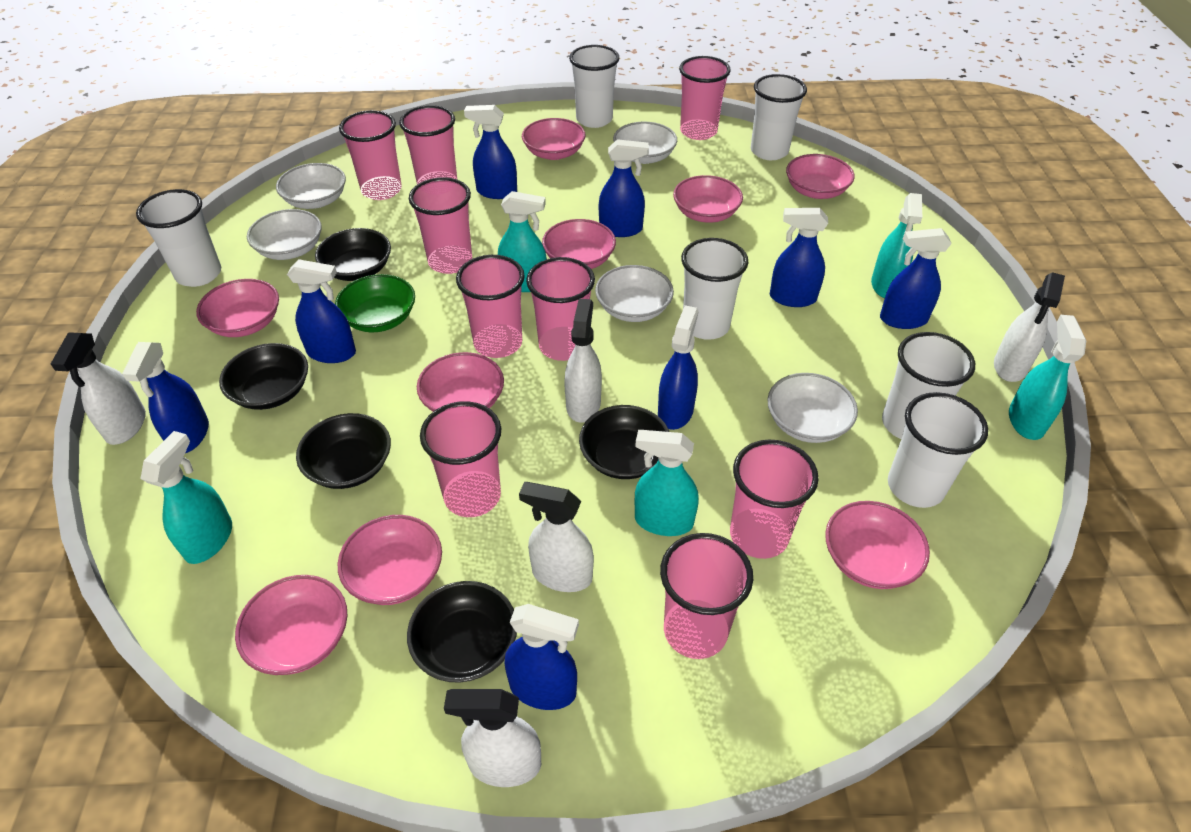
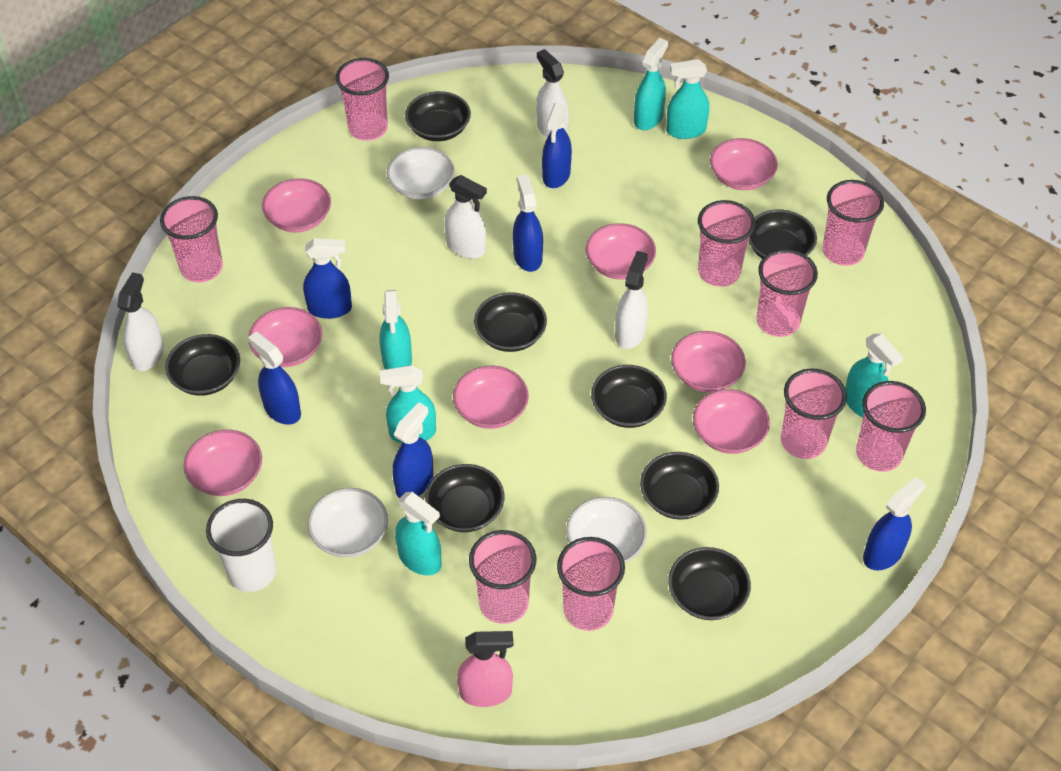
black bowl: [219,343,308,410] [296,413,391,489] [315,228,391,281] [407,581,517,683] [579,405,669,479] = 5 -> [165,334,240,396] [405,91,471,141] [425,464,504,532] [474,292,547,352] [591,365,667,428] [640,452,719,520] [668,547,751,620] [748,210,817,259] = 8
blue spray bottle: [122,342,209,453] [287,259,356,363] [464,105,517,199] [505,604,579,710] [599,139,649,237] [658,305,699,430] [770,208,828,307] [880,228,952,329] = 8 -> [248,332,301,425] [303,238,352,319] [392,402,433,498] [513,175,543,272] [542,103,572,188] [863,477,925,571] = 6
green bowl: [335,274,415,332] = 1 -> none = 0
pink bowl: [196,279,279,337] [235,575,347,675] [338,515,442,605] [417,352,504,412] [522,118,585,160] [542,219,616,269] [673,175,743,223] [786,154,855,199] [825,501,930,589] = 9 -> [184,430,262,496] [249,307,322,367] [262,178,331,232] [453,365,529,429] [586,223,656,280] [671,331,746,392] [693,389,770,454] [710,138,778,190] = 8
pink spray bottle: none = 0 -> [457,631,513,707] = 1
turquoise spray bottle: [140,431,232,564] [498,191,547,292] [635,430,699,536] [871,193,922,298] [1009,315,1086,440] = 5 -> [380,290,412,369] [380,365,436,443] [395,492,441,575] [634,38,668,130] [666,59,709,139] [845,334,903,417] = 6
white bowl: [247,209,322,260] [276,163,346,209] [595,265,674,322] [613,122,677,164] [767,373,858,443] = 5 -> [308,488,388,558] [387,147,454,200] [566,497,647,563] = 3
white cup: [136,189,221,287] [569,45,619,128] [681,238,748,340] [751,74,807,160] [882,332,975,439] [888,392,988,508] = 6 -> [206,499,277,592] = 1
white spray bottle: [51,332,146,445] [444,689,541,787] [519,482,594,592] [564,299,602,423] [994,272,1065,382] = 5 -> [117,272,164,371] [445,175,487,259] [536,49,569,137] [615,251,648,349] = 4

